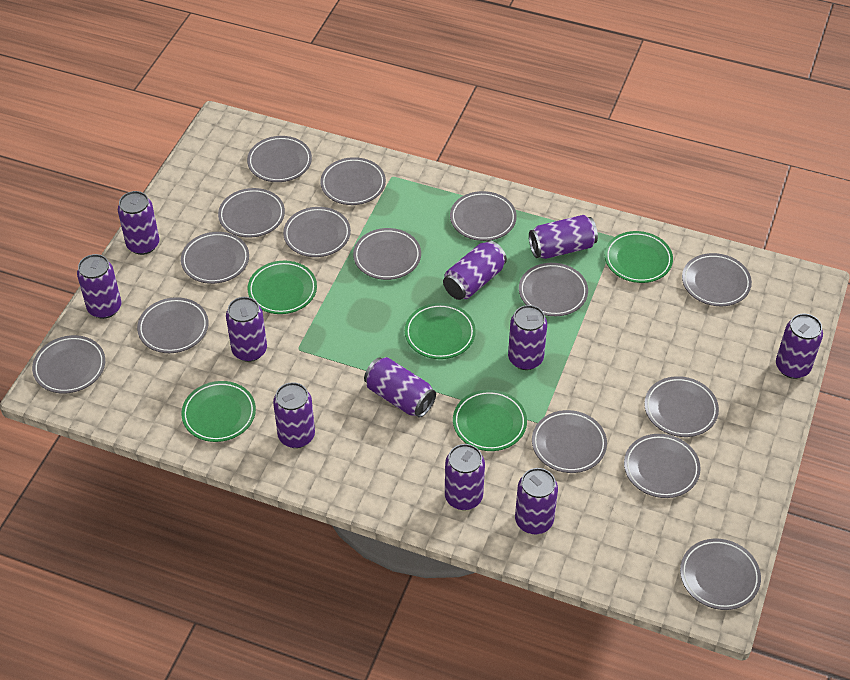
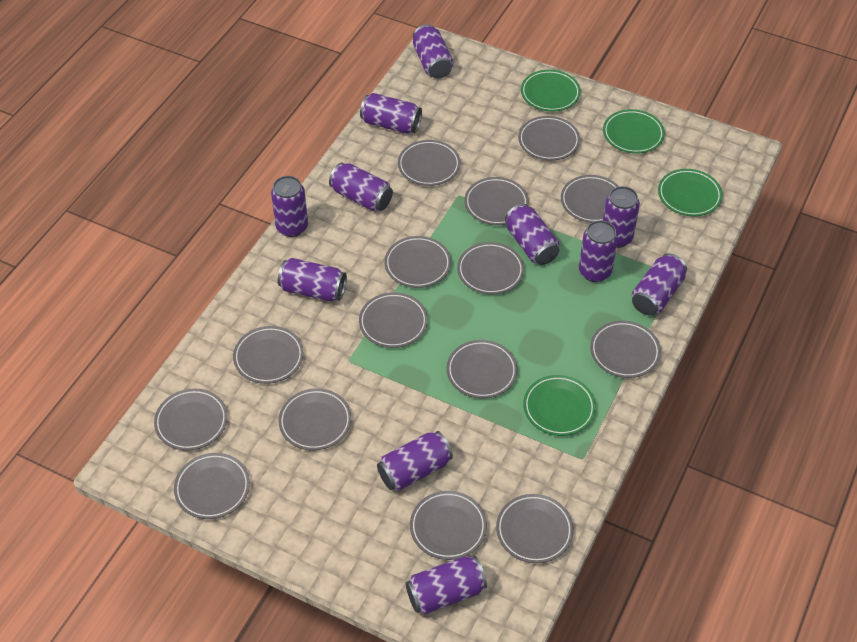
green plate: [181,381,256,442] [248,261,317,314] [405,303,476,359] [453,390,527,451] [605,231,673,283] = 5 -> [521,70,581,112] [523,375,596,436] [603,109,665,154] [658,169,723,216] = 4

